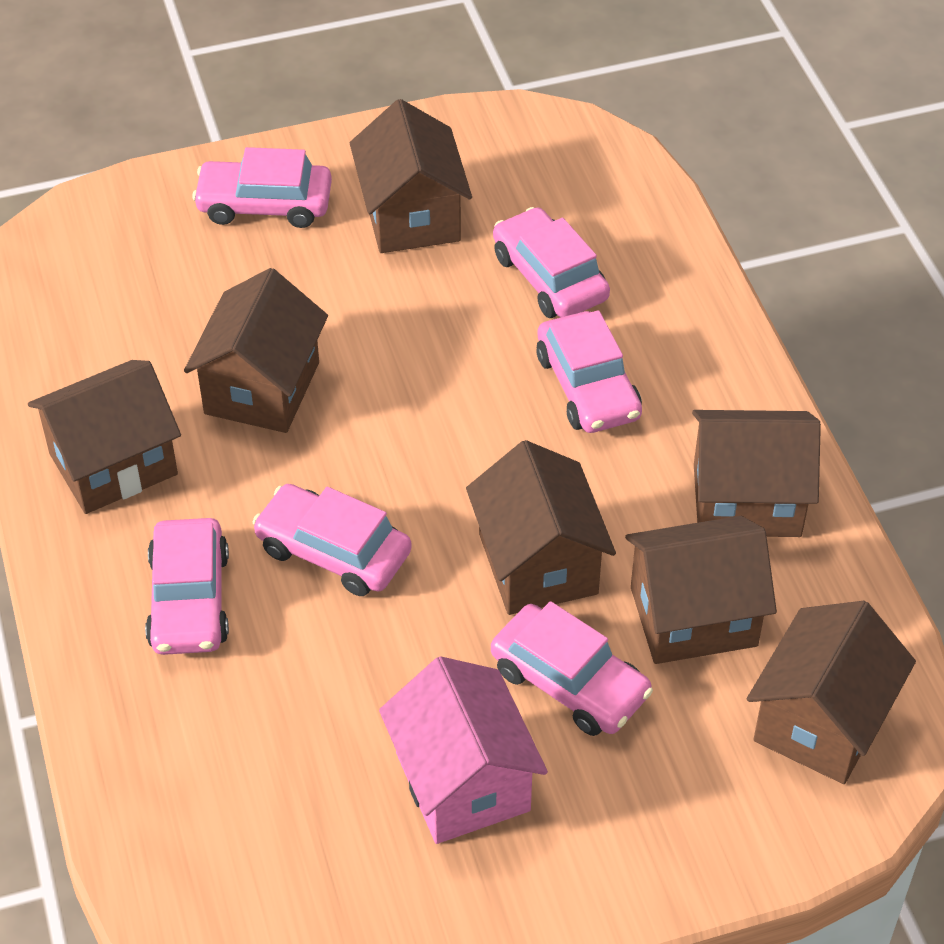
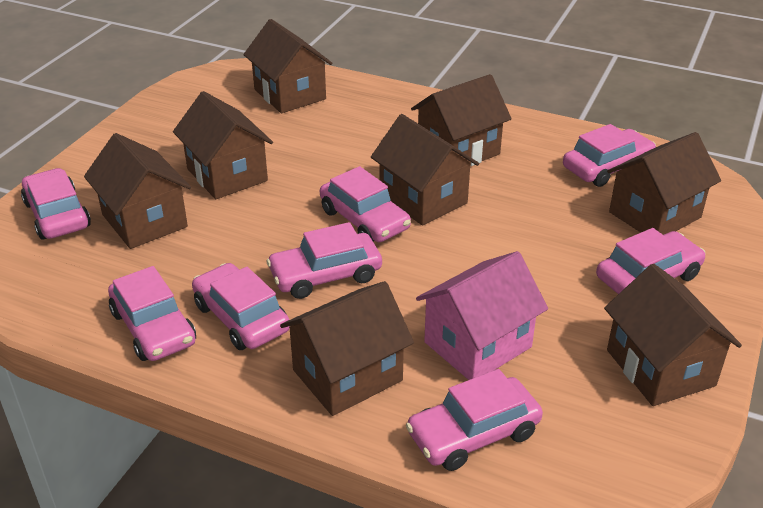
brown house: [28,360,181,514] [184,268,328,433] [350,99,472,253] [466,440,616,615] [625,516,777,664] [692,410,821,537] [747,601,916,784] = 7 -> [84,133,191,249] [173,91,273,199] [243,19,332,113] [280,281,414,416] [371,114,479,225] [411,74,512,166] [604,264,742,406] [607,132,721,235] = 8
pink car: [145,518,229,655] [192,147,332,228] [253,484,412,596] [491,601,653,736] [493,207,610,318] [536,310,642,433] = 6 -> [21,168,91,240] [108,266,196,361] [192,263,290,350] [266,222,382,299] [320,166,411,242] [406,369,543,471] [563,124,656,187] [596,228,706,294] = 8

